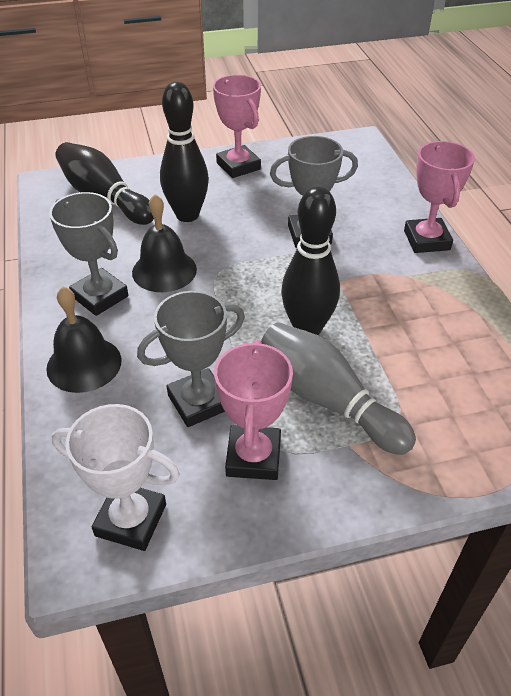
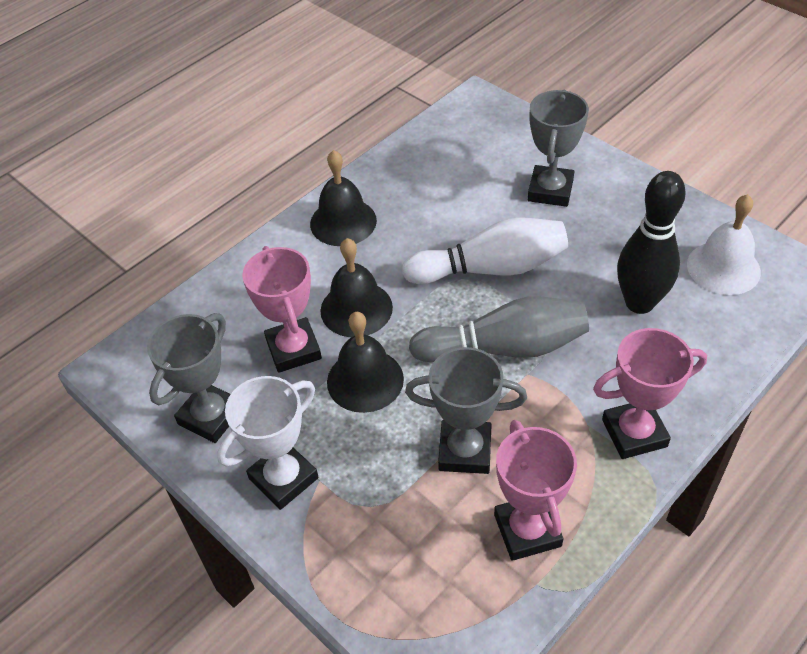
black bell: [46,287,122,393] [132,194,197,292] = 2 -> [310,150,377,246] [320,238,393,337] [327,312,404,413] = 3
black bowling pin: [55,142,154,225] [160,82,209,222] [281,186,340,335] = 3 -> [617,171,686,314] = 1
white bell: none = 0 -> [687,194,761,295] = 1
white bowling pin: none = 0 -> [402,217,568,284] = 1

